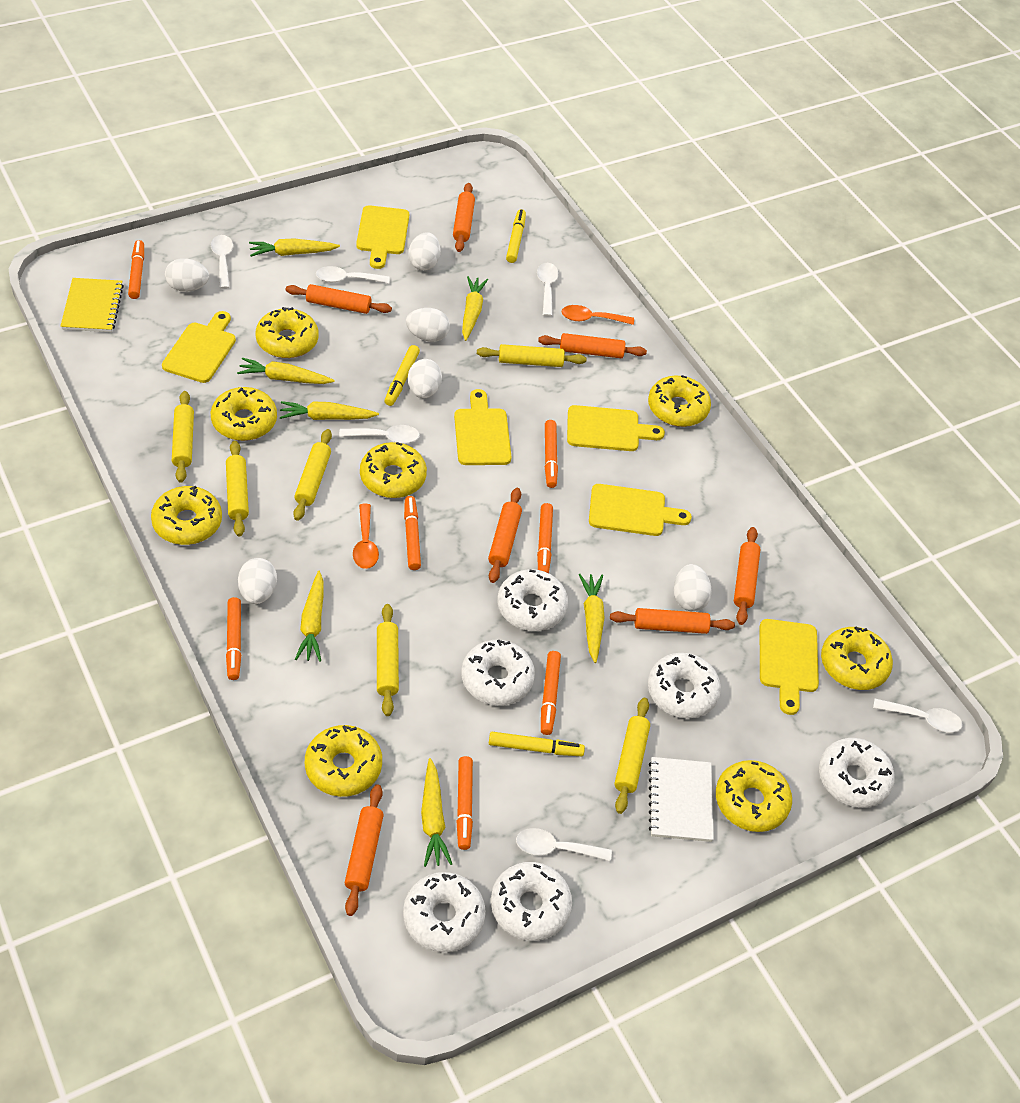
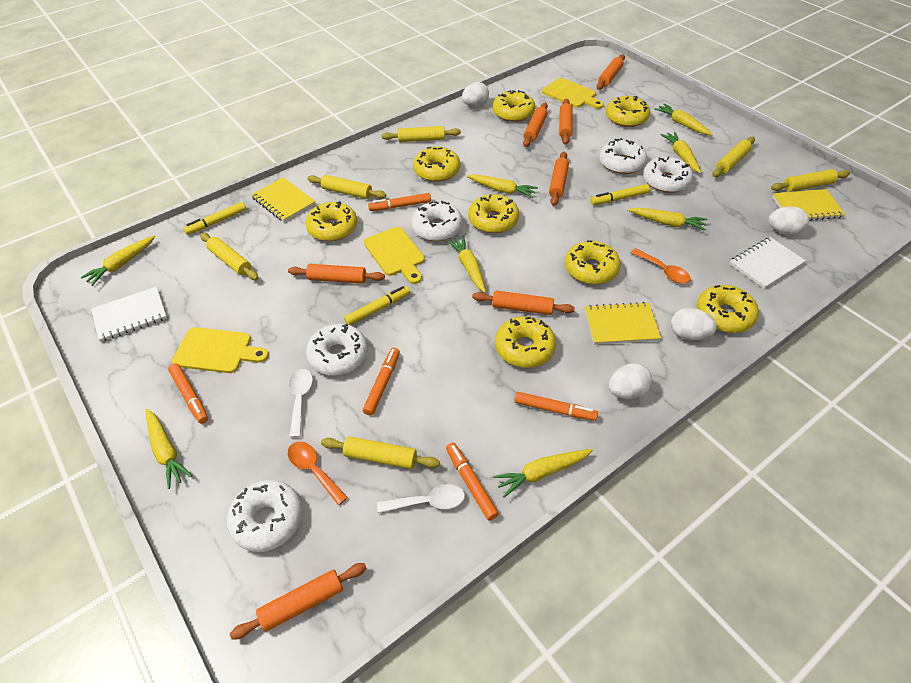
orange marker: [128,240,144,299] [226,597,241,680] [404,496,421,570] [456,756,473,850] [537,503,553,573] [541,651,561,735] [545,420,558,488] = 7 -> [168,363,208,424] [363,348,400,415] [368,193,431,211] [446,443,499,521] [515,392,598,421] = 5
white donut: [403,872,486,952] [461,640,535,705] [491,862,572,941] [498,569,568,631] [648,653,721,718] [819,738,895,808] = 6 -> [227,480,302,552] [306,324,368,376] [411,201,463,241] [599,138,647,174] [643,156,693,193] = 5
white egg: [165,258,209,292] [238,558,277,604] [406,308,450,342] [408,232,440,271] [408,359,442,398] [674,564,712,611] = 6 -> [462,82,489,107] [609,363,652,399] [671,308,717,341] [768,206,809,235] = 4
white notebook: [649,757,714,842] = 1 -> [91,287,167,342] [730,237,806,289] = 2
white spoon: [211,235,233,289] [316,266,389,283] [339,425,420,444] [516,828,612,861] [537,263,559,316] [873,699,963,733] = 6 -> [289,369,313,438] [377,484,465,513] = 2
yellow carrot: [237,358,335,384] [249,238,340,257] [280,401,379,420] [295,571,324,662] [421,758,452,867] [462,276,488,341] [579,574,605,663] = 7 -> [81,235,155,286] [145,409,193,489] [447,236,486,293] [466,174,538,198] [493,449,593,498] [628,208,707,231] [654,103,713,135] [661,132,701,174] = 8
yellow cutting board: [162,311,236,383] [356,205,409,269] [454,389,512,465] [567,405,665,451] [589,484,692,536] [760,619,819,715] = 6 -> [172,327,269,373] [364,227,425,284] [542,78,604,109] = 3
yellow notebook: [60,278,124,332] = 1 -> [251,178,316,222] [585,302,661,345] [772,189,846,221] = 3

